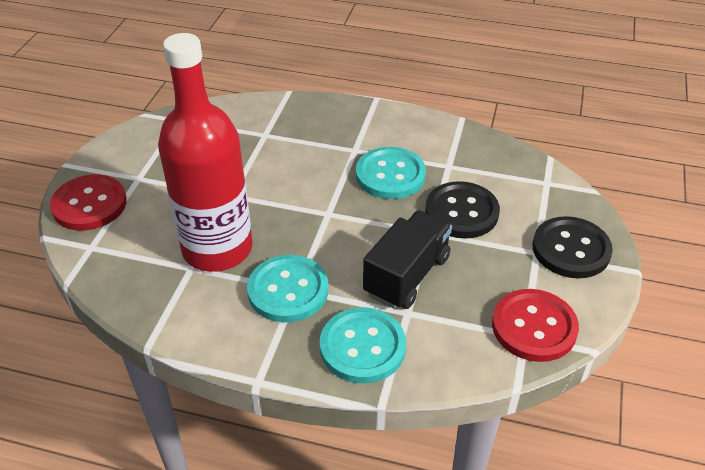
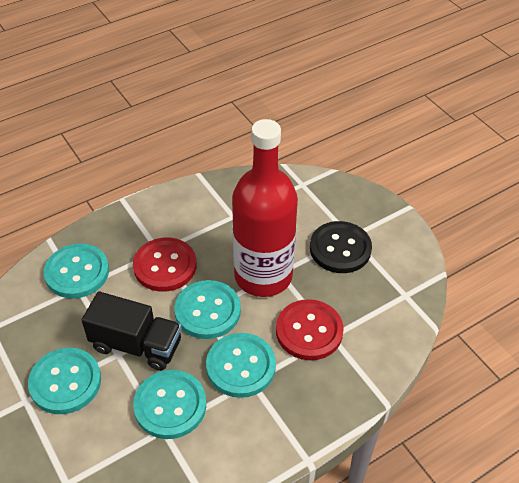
black button: [425,181,500,239] [532,216,613,279] = 2 -> [310,221,372,273] = 1
turquoise button: [247,255,328,322] [320,308,406,383] [356,147,426,199] = 3 -> [28,348,101,414] [44,244,109,298] [133,370,206,439] [174,280,241,339] [206,333,276,398] = 5

